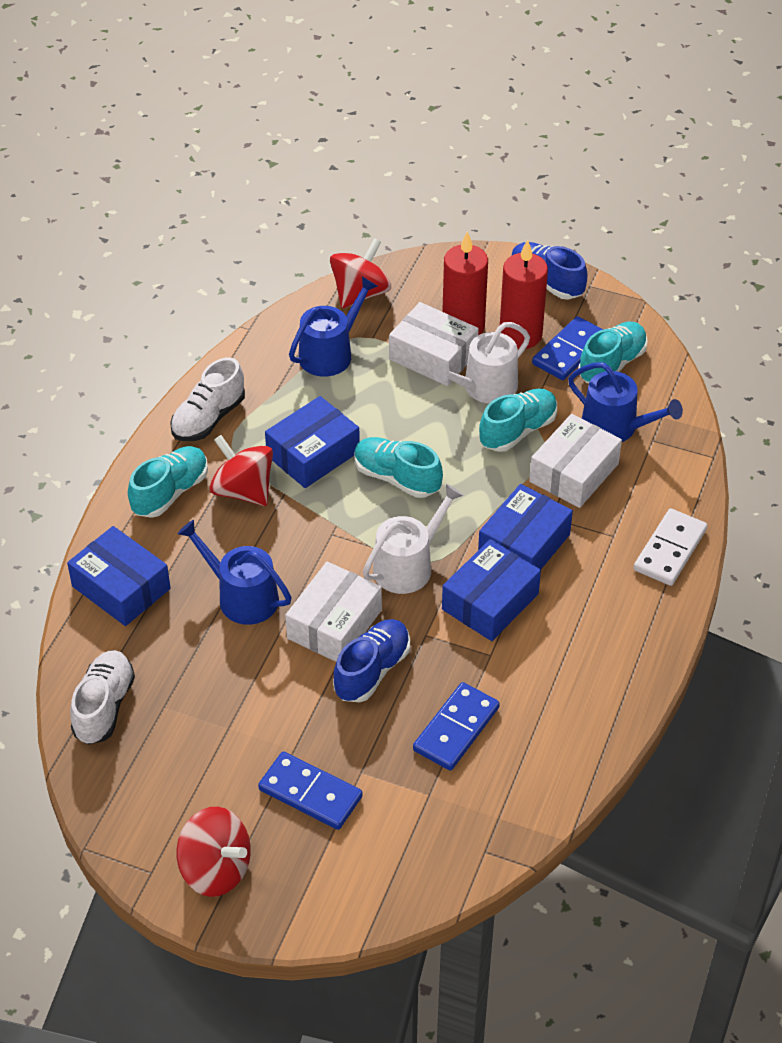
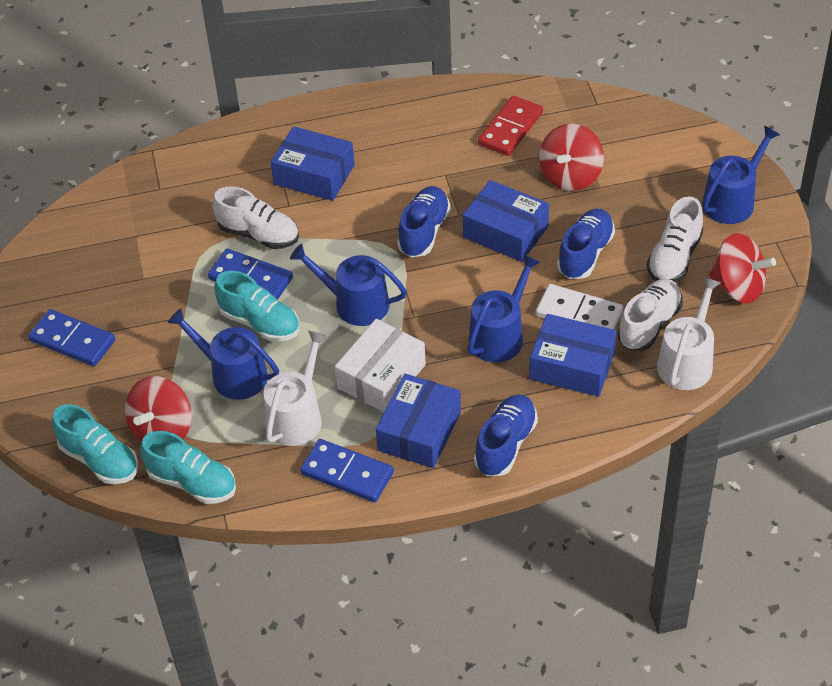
blue shoe: [333,619,410,702] [511,242,587,300] = 2 -> [397,186,451,257] [474,395,538,476] [557,209,615,279] = 3
blue watering can: [178,520,291,625] [289,276,378,377] [568,362,683,442] = 3 -> [168,308,279,400] [290,244,407,326] [468,254,540,362] [702,126,780,224] = 4
red candle: [442,231,488,335] [500,239,548,349] = 2 -> none = 0
red domino: none = 0 -> [478,96,543,156] = 1
turquoise shoe: [128,446,208,518] [354,437,443,498] [479,389,557,452] [578,322,648,383] = 4 -> [52,404,138,484] [140,431,236,504] [215,271,300,342] = 3
white box: [285,562,382,662] [389,302,479,386] [529,414,622,508] = 3 -> [335,319,426,412] = 1
white shoe: [70,650,135,745] [170,357,245,441] = 2 -> [212,187,299,249] [617,279,683,351] [647,196,703,282] = 3

